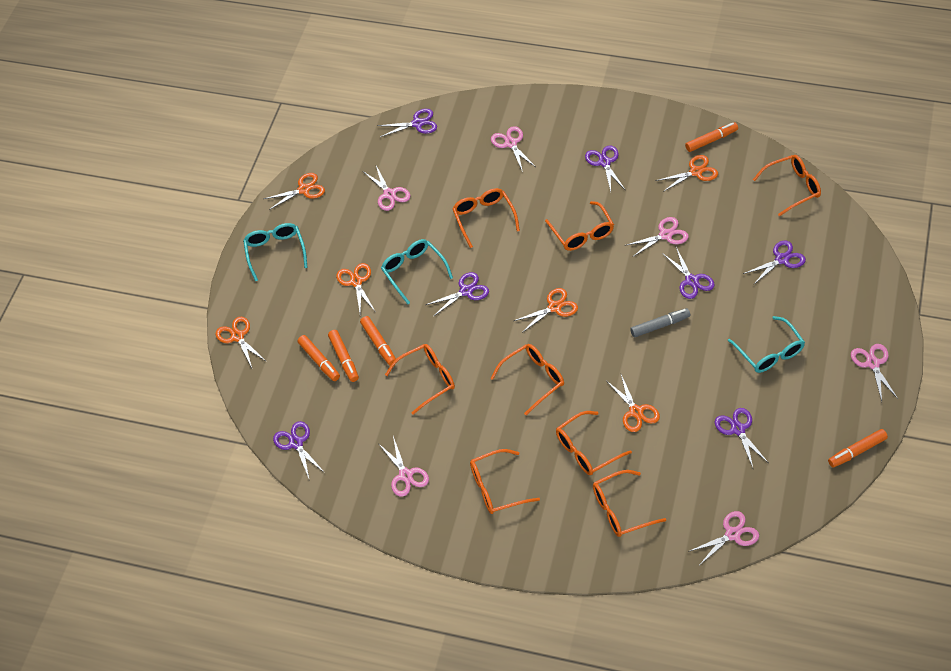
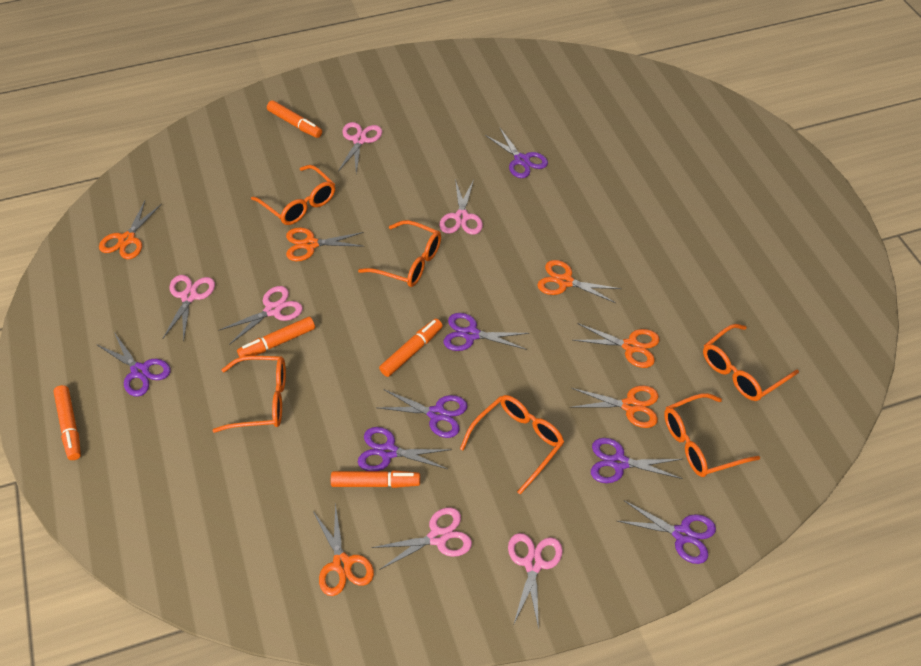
grey marker: [630,308,690,337] = 1 -> none = 0
orange glasses: [385,344,455,415] [452,188,520,248] [470,449,540,514] [490,344,564,415] [545,201,614,251] [556,411,632,475] [593,470,666,537] [753,155,821,216] = 8 -> [212,356,286,433] [251,165,335,225] [358,220,441,287] [460,395,564,494] [664,393,760,477] [703,324,799,401] = 6
turquoise glasses: [243,223,308,281] [381,239,453,304] [728,316,805,373] = 3 -> none = 0

